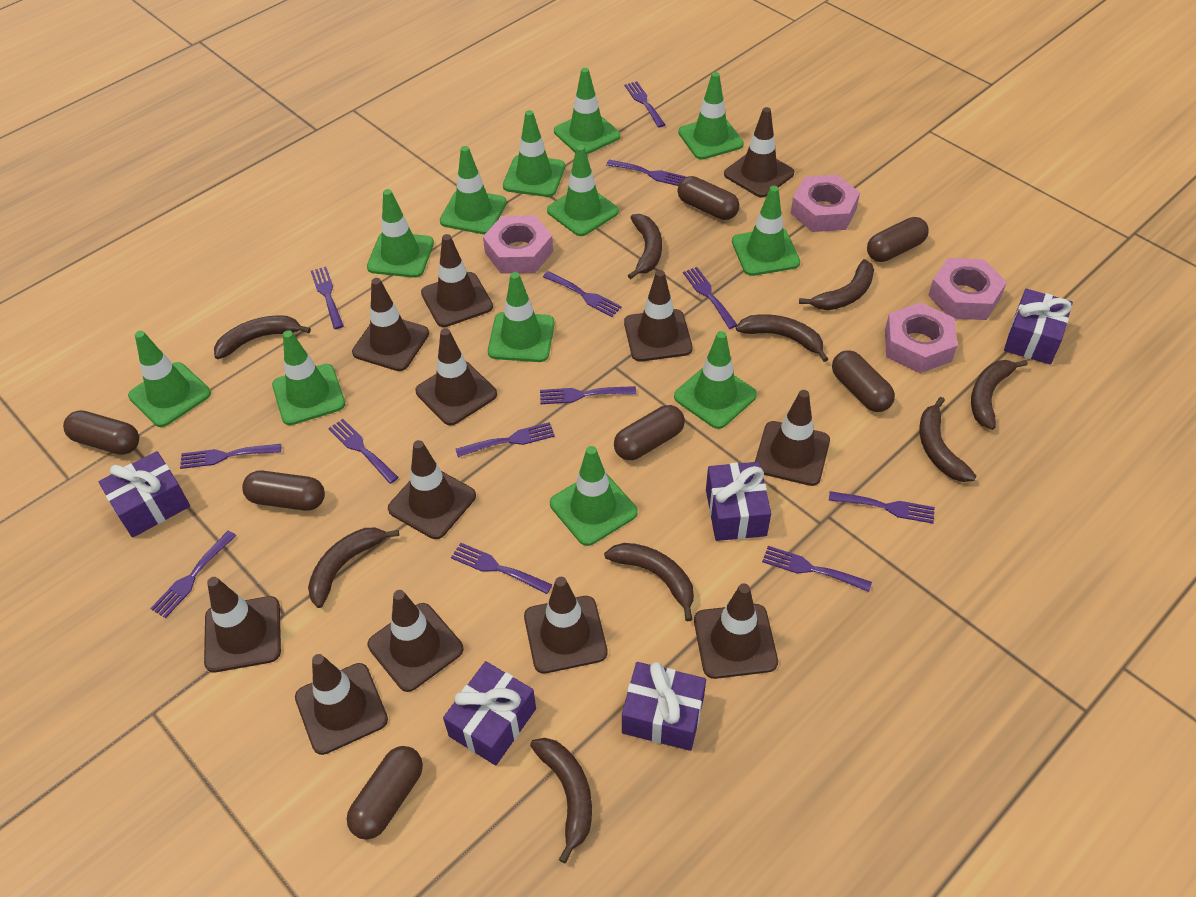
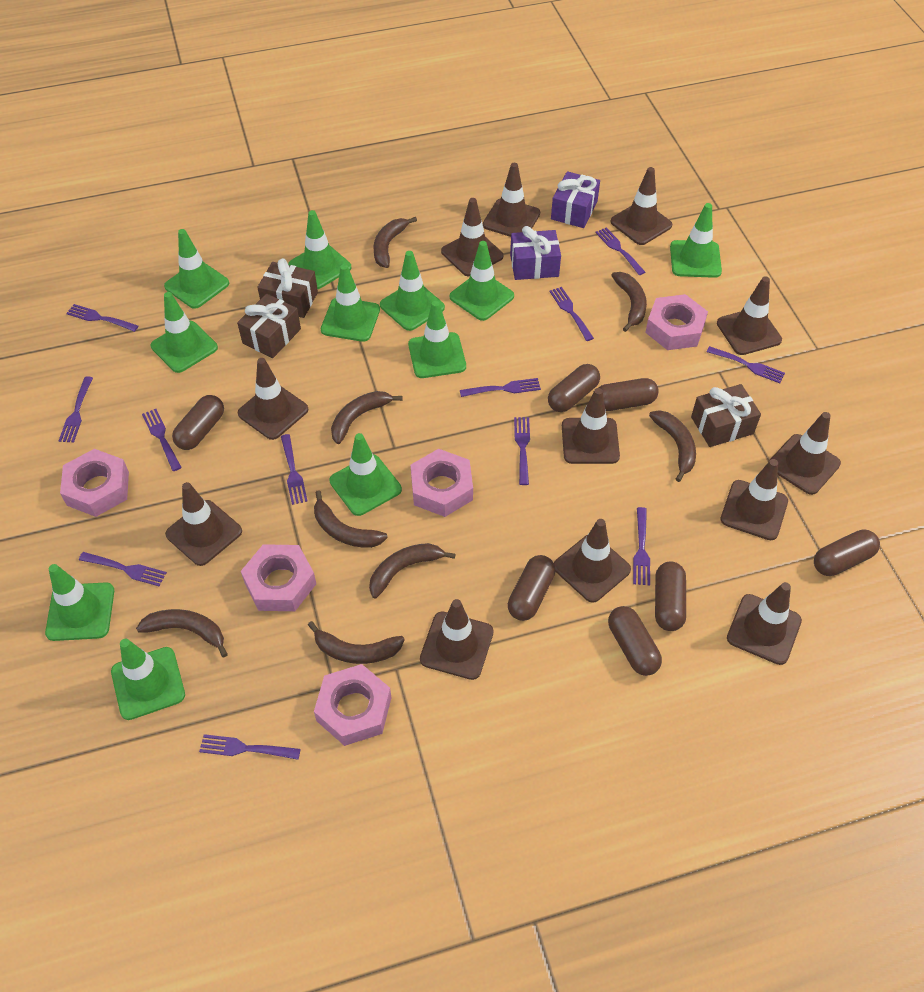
brown banana: [214,315,311,359] [308,528,399,608] [530,738,592,863] [604,543,694,621] [628,214,662,279] [736,314,828,362] [799,259,874,310] [919,397,976,482] [971,360,1028,430] = 9 -> [136,609,228,657] [308,621,405,664] [314,490,388,548] [331,391,402,444] [369,543,455,598] [373,217,417,268] [611,272,647,332] [649,410,696,482] = 8
brown gift: none = 0 -> [237,294,301,358] [257,258,318,318] [691,384,761,447] = 3
green traffic cone: [128,331,211,427] [272,330,345,425] [367,189,434,278] [440,146,507,234] [488,272,555,362] [503,110,565,197] [547,145,619,236] [550,446,638,546] [554,68,620,154] [674,331,757,429] [678,72,744,160] [732,186,800,276] = 12 -> [45,564,114,641] [111,639,185,720] [151,292,218,373] [164,229,229,309] [288,210,351,289] [321,264,380,342] [329,433,402,516] [380,251,445,331] [408,301,466,378] [450,241,514,321] [670,203,722,278] = 11
pink nut: [483,215,553,274] [791,175,860,232] [885,302,957,373] [928,258,1007,320] = 4 -> [60,449,129,517] [241,544,316,611] [314,664,391,746] [411,449,473,517] [645,294,708,350] = 5
purple fork: [150,530,236,618] [180,444,281,469] [311,267,344,329] [328,419,399,484] [451,543,553,594] [455,422,555,457] [540,386,636,404] [543,271,622,317] [606,160,686,186] [624,81,665,128] [683,267,737,329] [762,546,872,592] [829,491,935,524] = 13 -> [59,376,93,443] [66,304,138,332] [79,552,167,586] [142,409,182,471] [199,734,301,760] [281,434,307,505] [460,378,541,397] [514,417,530,485] [549,287,594,341] [595,227,645,275] [633,507,650,586] [707,346,785,383] = 12
purple gift: [99,451,190,538] [443,661,536,766] [622,662,706,751] [706,462,771,541] [1004,289,1073,364] = 5 -> [510,226,561,280] [551,171,600,228] = 2

